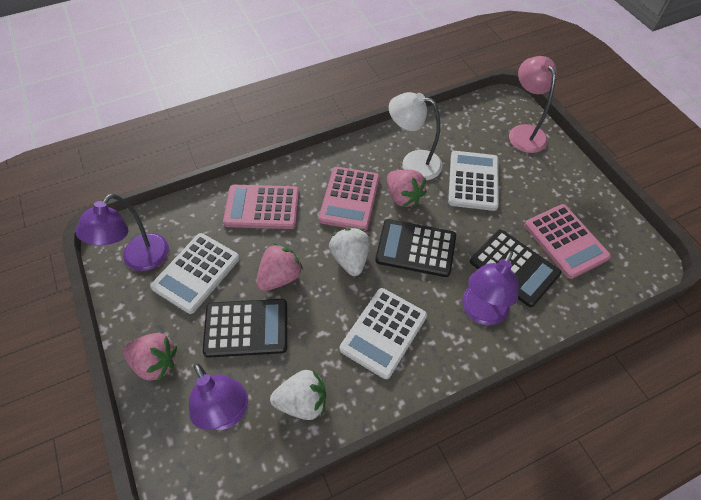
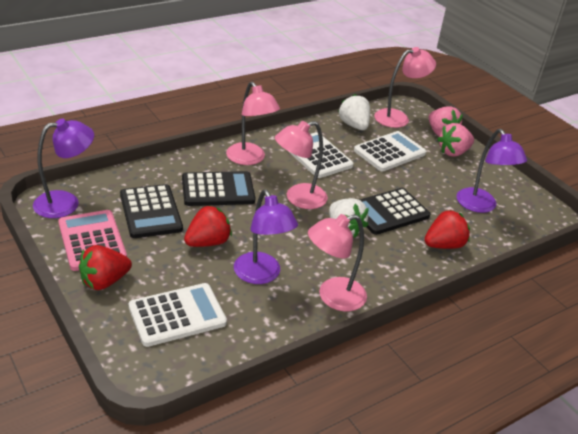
pink calculator: [223,185,299,229] [319,167,380,231] [525,204,611,279] = 3 -> [58,210,127,271] = 1
pink lamp: [509,56,557,153] = 1 -> [226,82,280,165] [275,121,328,209] [308,214,367,312] [374,47,436,128] = 4
pink strawberry: [123,333,177,381] [256,243,303,291] [387,170,427,207] = 3 -> [429,107,463,136] [437,123,474,157] = 2
red strawberry: none = 0 -> [79,245,132,290] [184,205,232,247] [424,210,470,249] = 3
white lamp: [389,92,443,180] = 1 -> none = 0

